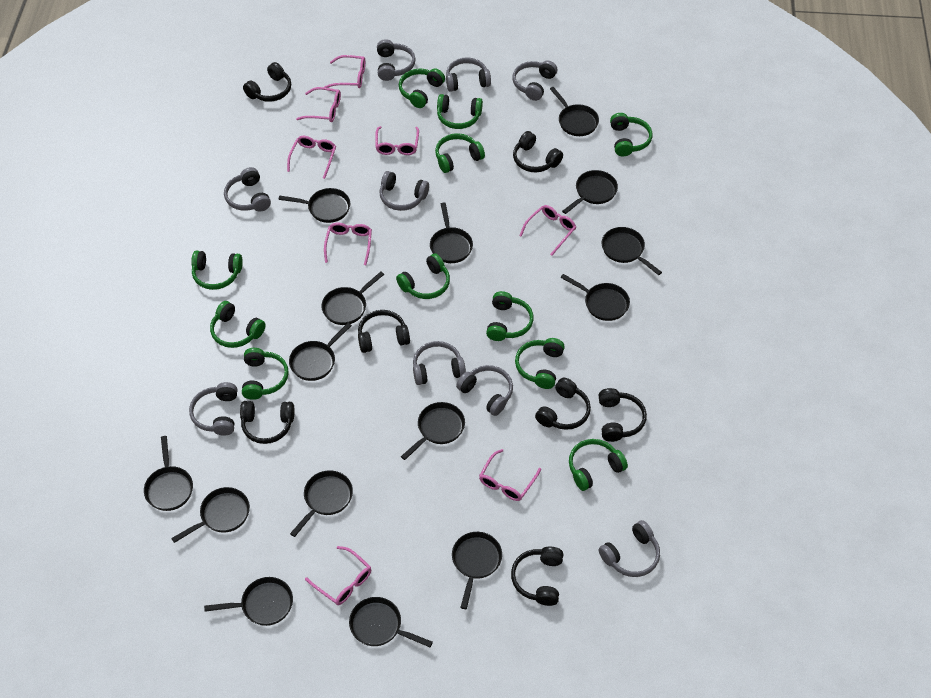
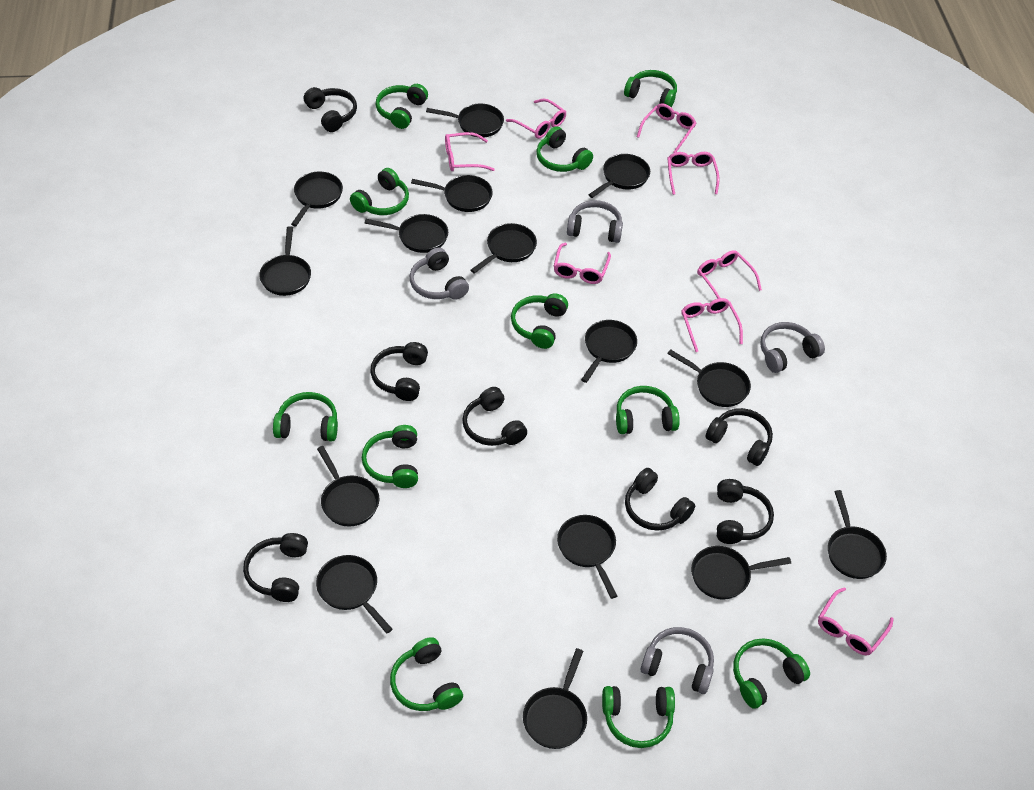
grey headphones: [189,382,237,436] [224,167,271,212] [377,39,415,81] [380,171,429,211] [413,341,466,385] [446,58,491,92] [456,365,513,416] [512,60,557,101] [599,520,660,577] = 9 -> [410,248,469,300] [567,200,623,243] [641,627,714,694] [760,322,825,373] = 4

